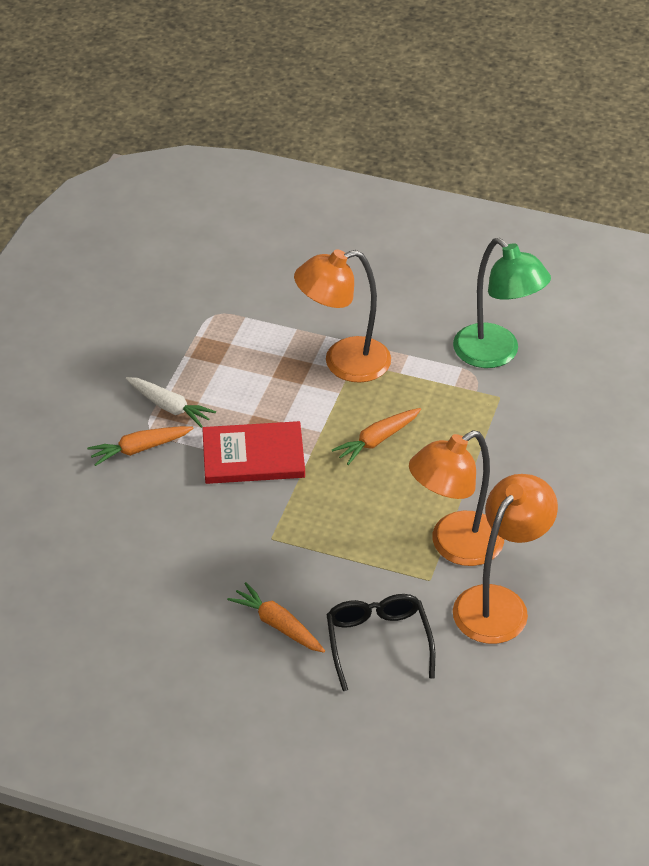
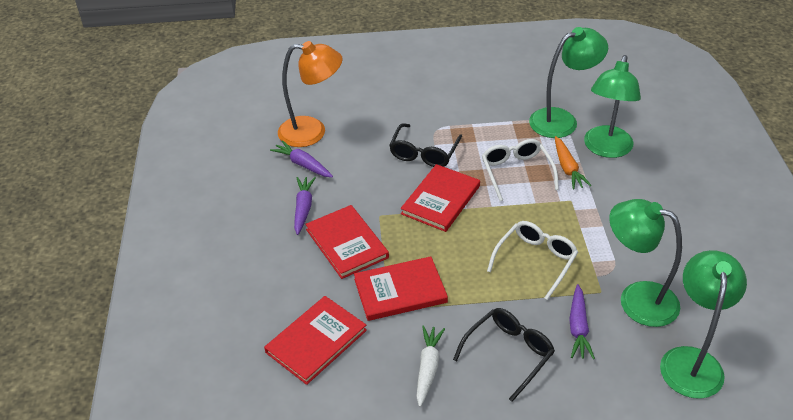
black glasses: [326,594,435,691] = 1 -> [389,123,462,167] [453,308,555,402] = 2
green lamp: [453,238,551,368] = 1 -> [529,27,608,138] [584,55,641,158] [609,199,682,327] [660,250,747,399] = 4
orange carrot: [87,426,194,466] [227,582,325,653] [332,408,421,465] = 3 -> [555,136,592,189] = 1
orange lamp: [294,249,391,383] [409,430,504,566] [453,474,558,644] = 3 -> [278,41,343,147] = 1
purple carrot: none = 0 -> [270,140,333,177] [294,177,316,235] [569,284,595,359] = 3
red book: [202,421,305,484] = 1 -> [264,296,367,385] [305,205,389,279] [354,256,448,321] [401,164,480,232] = 4
white glasses: none = 0 -> [482,139,559,201] [487,221,578,300] = 2

